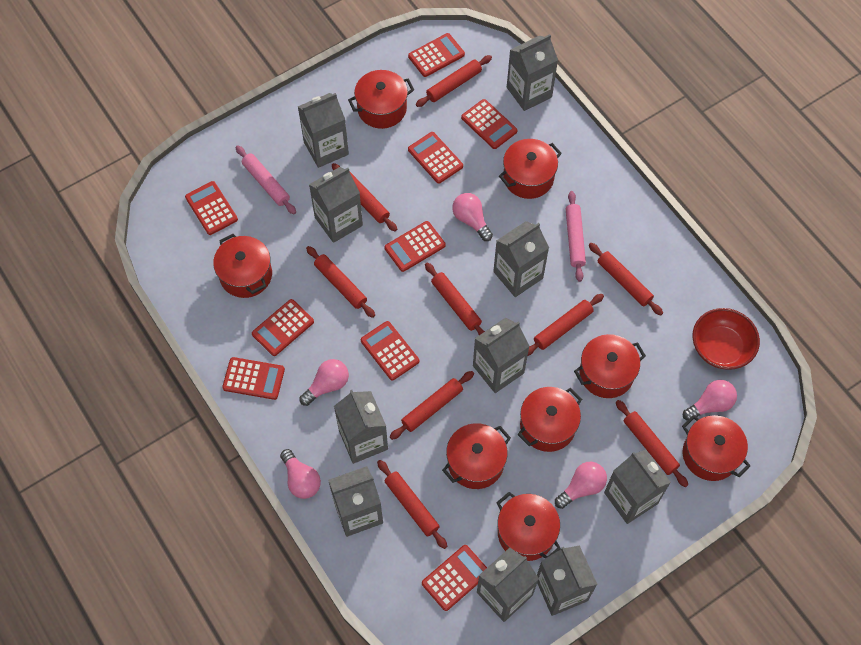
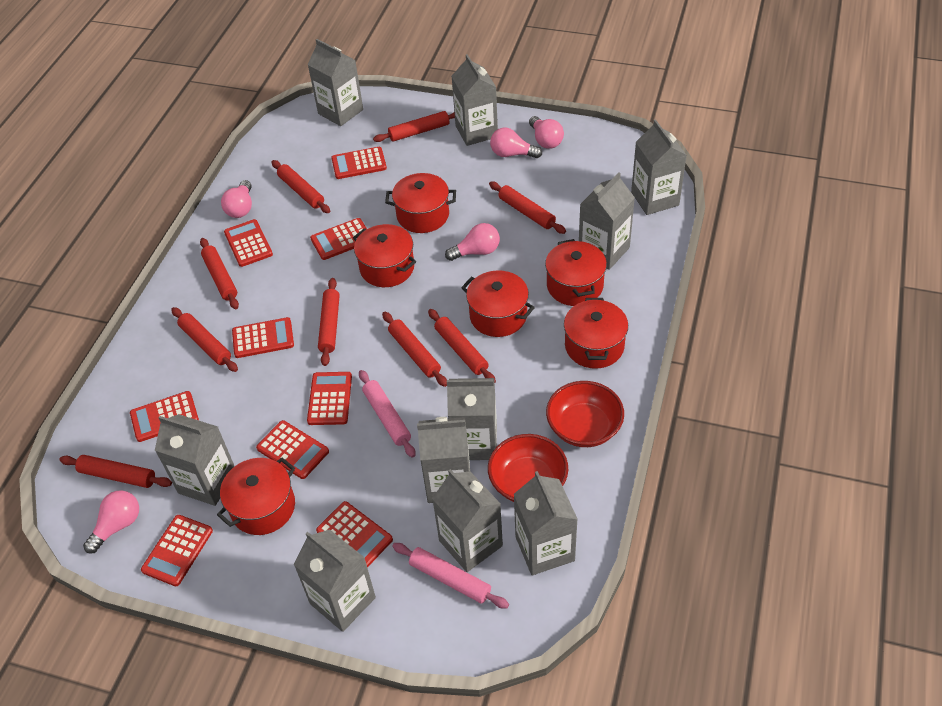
red bowl: [692,308,760,370] = 1 -> [488,434,568,502] [546,381,624,447] = 2
red pot: [213,234,272,298] [348,70,414,129] [442,423,511,489] [496,492,561,561] [499,139,562,199] [518,387,582,452] [574,334,646,398] [682,415,750,481] = 8 -> [217,457,295,535] [353,224,416,287] [385,173,456,233] [461,270,535,337] [545,239,607,306] [564,298,628,369] = 6

